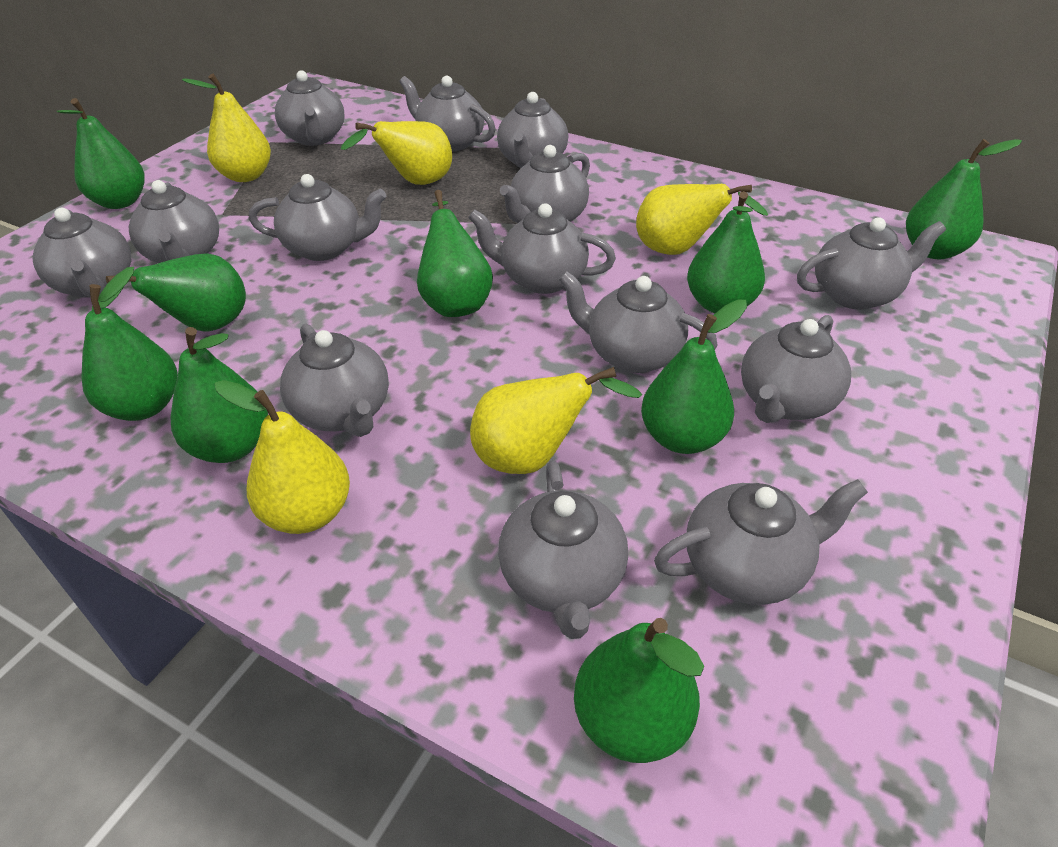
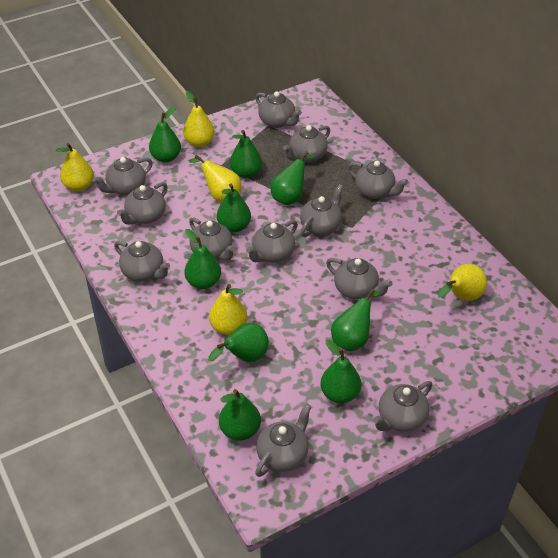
grey teapot: [33,208,131,298] [129,180,219,263] [249,174,386,261] [275,70,344,146] [280,324,389,437] [399,76,496,152] [468,203,616,294] [497,92,569,168] [498,461,628,639] [500,145,590,223] [559,271,718,373] [654,479,868,605] [741,315,851,423] [797,217,946,310] = 14 -> [93,157,153,195] [114,241,170,281] [117,182,168,225] [189,217,235,261] [246,220,298,262] [255,91,302,128] [255,404,312,477] [283,125,330,163] [300,184,344,237] [326,258,393,299] [348,161,408,199] [373,381,433,432] = 12

